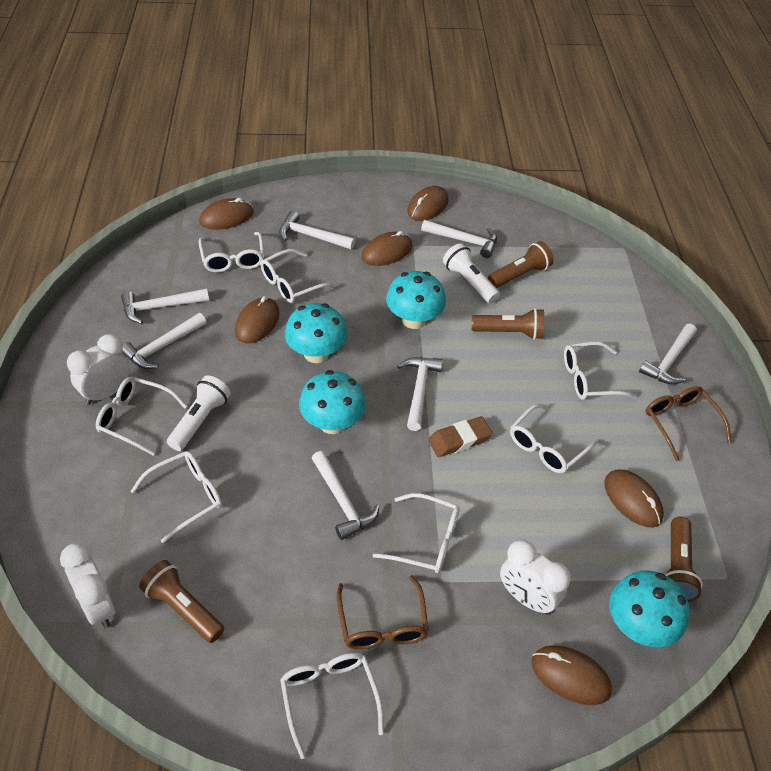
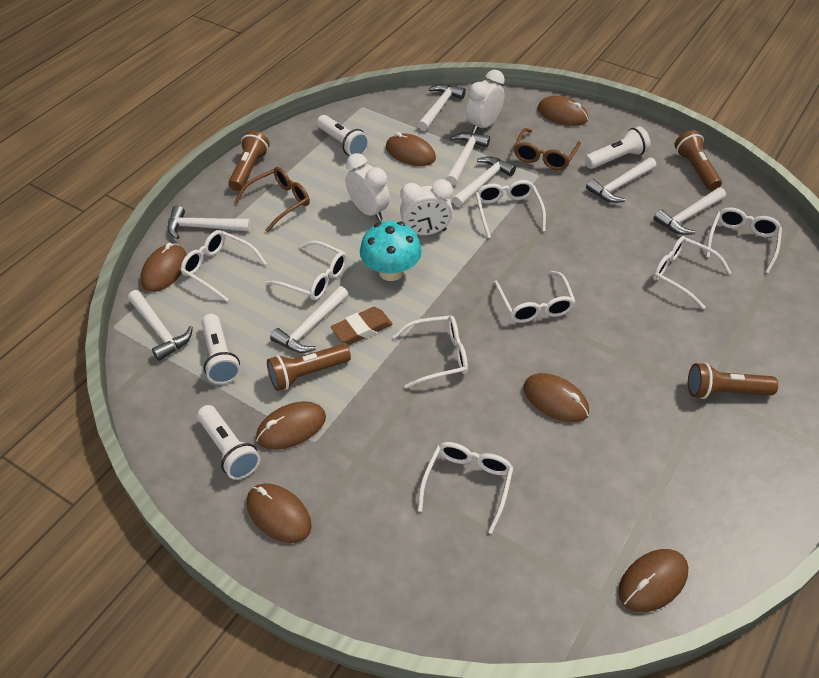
brown mouse: [199,198,254,230] [235,296,279,344] [362,231,412,266] [407,186,449,221] [531,646,612,705] [604,469,664,527] = 6 -> [140,243,187,292] [247,483,312,543] [256,401,326,450] [386,132,436,166] [523,373,589,422] [537,96,588,126] [618,549,688,612] = 7
turquoise mushroom: [285,303,347,363] [299,370,366,434] [386,271,446,329] [610,571,689,647] = 4 -> [360,221,422,281] = 1
white flashlight: [167,375,231,451] [443,243,500,304] = 2 -> [197,405,260,480] [201,314,240,384] [317,115,369,156] [585,126,651,169] = 4
white hammer: [121,288,209,324] [122,313,206,369] [279,211,355,250] [311,451,380,540] [398,357,443,431] [421,220,497,258] [639,324,697,385] = 7 -> [128,290,193,361] [168,205,251,239] [270,286,349,353] [418,84,466,131] [446,132,490,186] [452,156,516,207] [586,157,656,203] [654,187,726,235] = 8

